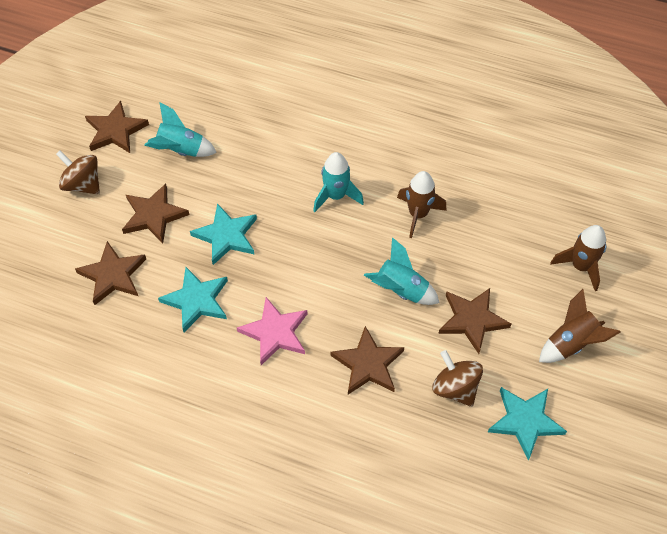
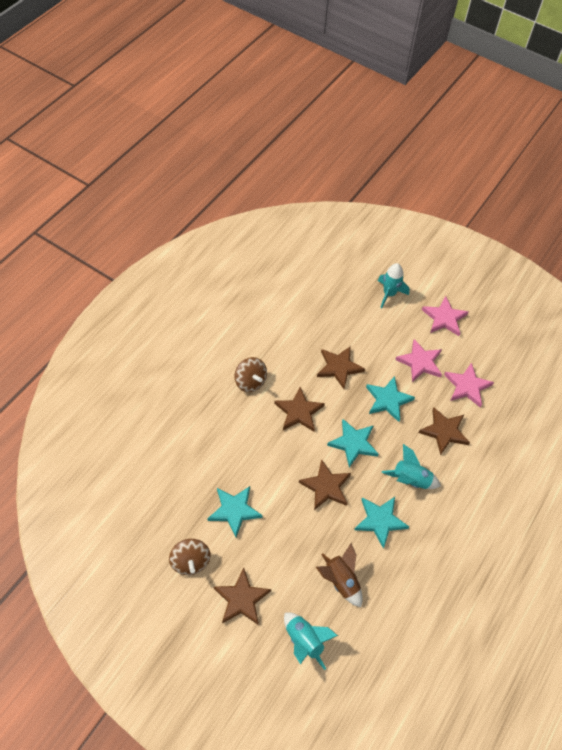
brown rocket: [397,171,447,238] [539,289,620,363] [550,225,606,291] = 3 -> [316,543,363,607] = 1
pink star: [237,297,307,365] = 1 -> [395,339,442,382] [422,296,469,336] [444,363,494,408] = 3
turquoise star: [158,267,228,332] [190,203,257,265] [488,387,567,460] = 3 -> [207,486,263,537] [327,419,379,467] [354,497,409,549] [366,376,415,422] = 4

